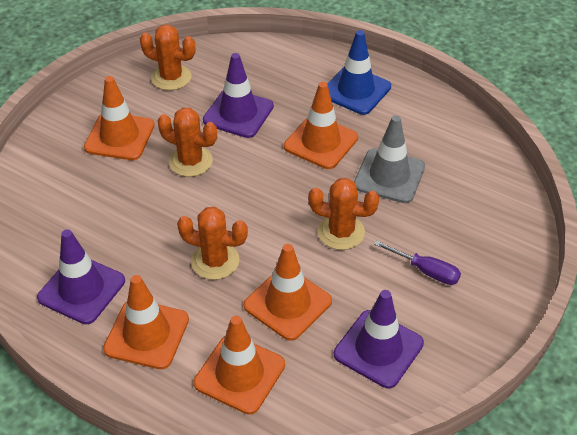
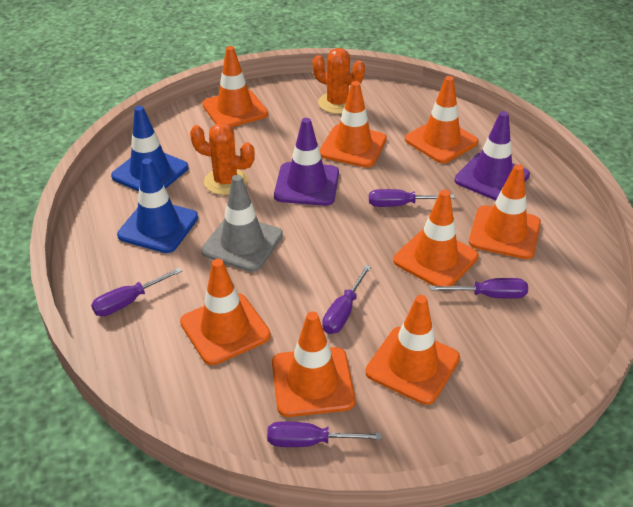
blue traffic cone: [327,30,391,115] = 1 -> [111,106,189,191] [117,158,198,253] = 2
orange cactus: [140,25,195,90] [157,108,217,177] [177,207,248,280] [308,178,379,250] = 4 -> [190,123,255,195] [313,48,365,114] = 2
orange traffic cone: [84,76,154,160] [103,275,189,369] [194,316,285,415] [244,244,332,341] [284,82,358,169] = 5 -> [180,259,271,365] [202,46,268,127] [272,312,355,417] [320,81,387,168] [365,295,460,405] [393,190,479,286] [405,76,479,163] [469,164,541,259] = 8
purple screwdriver: [374,240,461,285] = 1 -> [91,267,182,316] [267,421,382,447] [322,265,371,334] [369,189,455,207] [430,278,528,299] = 5
purple traffic cone: [37,229,125,324] [203,53,274,138] [334,290,424,388] = 3 -> [274,118,339,206] [455,111,530,201] = 2

